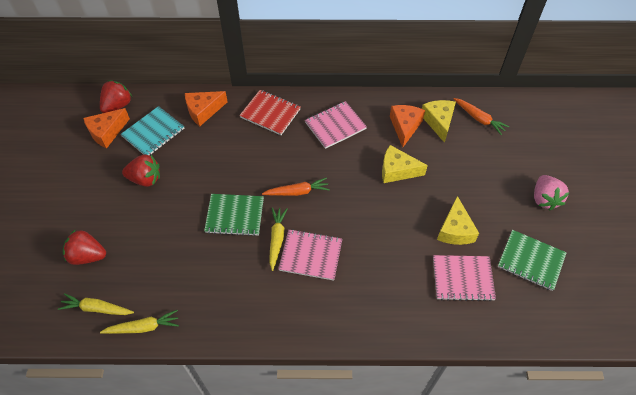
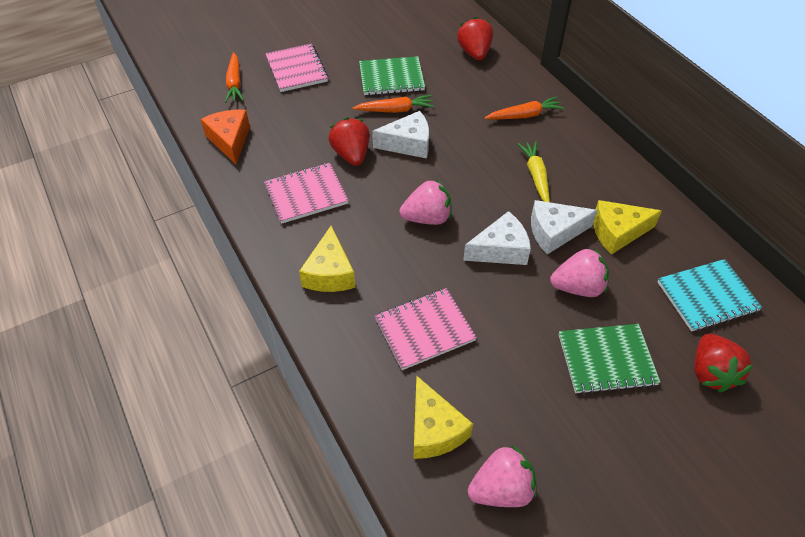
orange carrot: [262,178,330,196] [454,98,509,135] = 2 -> [225,52,244,103] [352,95,434,113] [485,97,564,120] = 3
orange cheese: [83,108,130,149] [185,91,228,126] [390,105,425,147] = 3 -> [200,110,250,164] = 1
pink strawberry: [534,175,570,211] = 1 -> [399,179,452,225] [468,445,537,507] [550,248,609,297] = 3
red notebook: [239,90,301,135] = 1 -> none = 0
white cheese: none = 0 -> [372,111,429,159] [463,211,531,265] [531,200,597,255] = 3
yellow carrot: [58,293,134,315] [100,310,179,334] [270,207,287,271] = 3 -> [518,141,550,202] = 1

